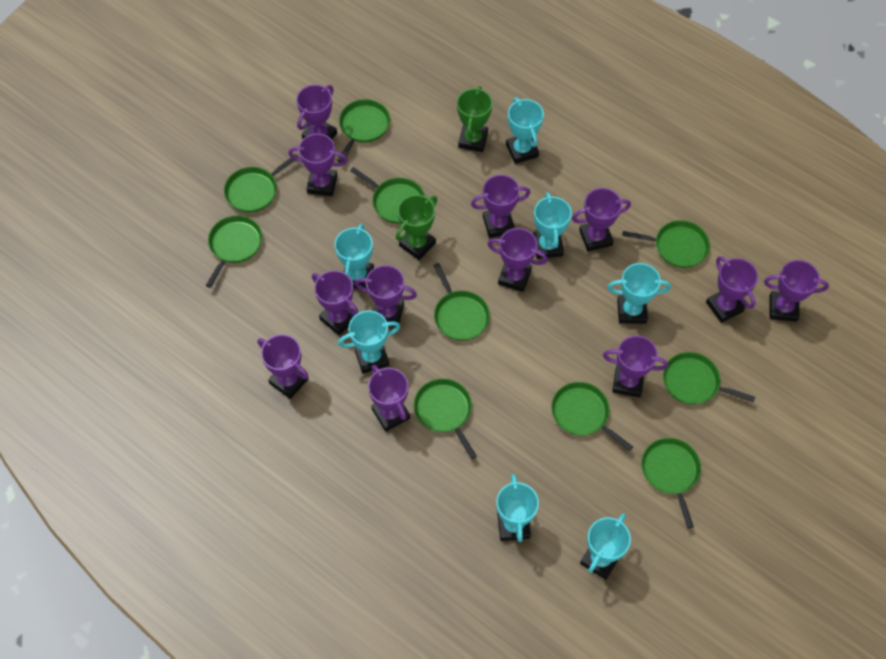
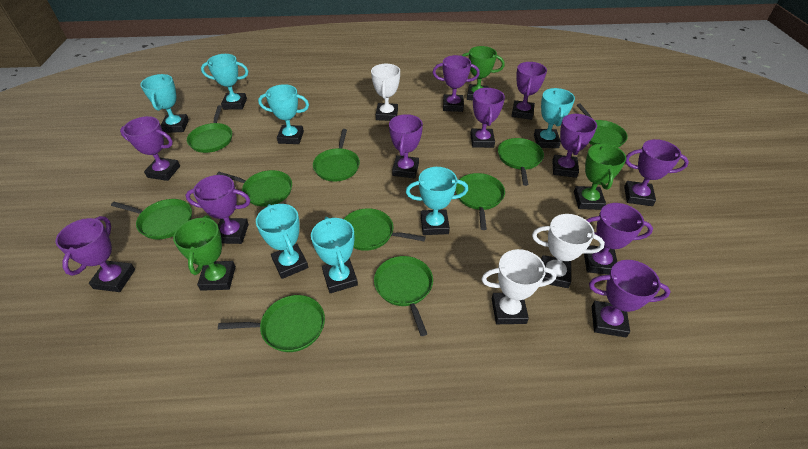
green trophy: [396,195,437,260] [457,86,493,152] = 2 -> [173,215,236,291] [462,46,505,101] [574,143,626,210] = 3
purple trophy: [258,334,309,399] [288,133,348,196] [296,85,337,139] [312,270,359,336] [355,265,417,327] [368,365,410,432] [471,175,530,238] [488,228,548,292] [572,188,631,252] [603,336,668,397] [706,256,758,323] [764,260,829,322] = 12 -> [55,216,135,292] [120,116,180,181] [185,175,250,244] [389,114,423,178] [433,55,480,112] [470,88,505,148] [511,62,547,120] [552,114,597,178] [584,203,653,275] [589,260,671,337] [624,139,689,206] = 11
white trophy: none = 0 -> [371,64,400,121] [481,249,557,324] [532,214,605,288] = 3

